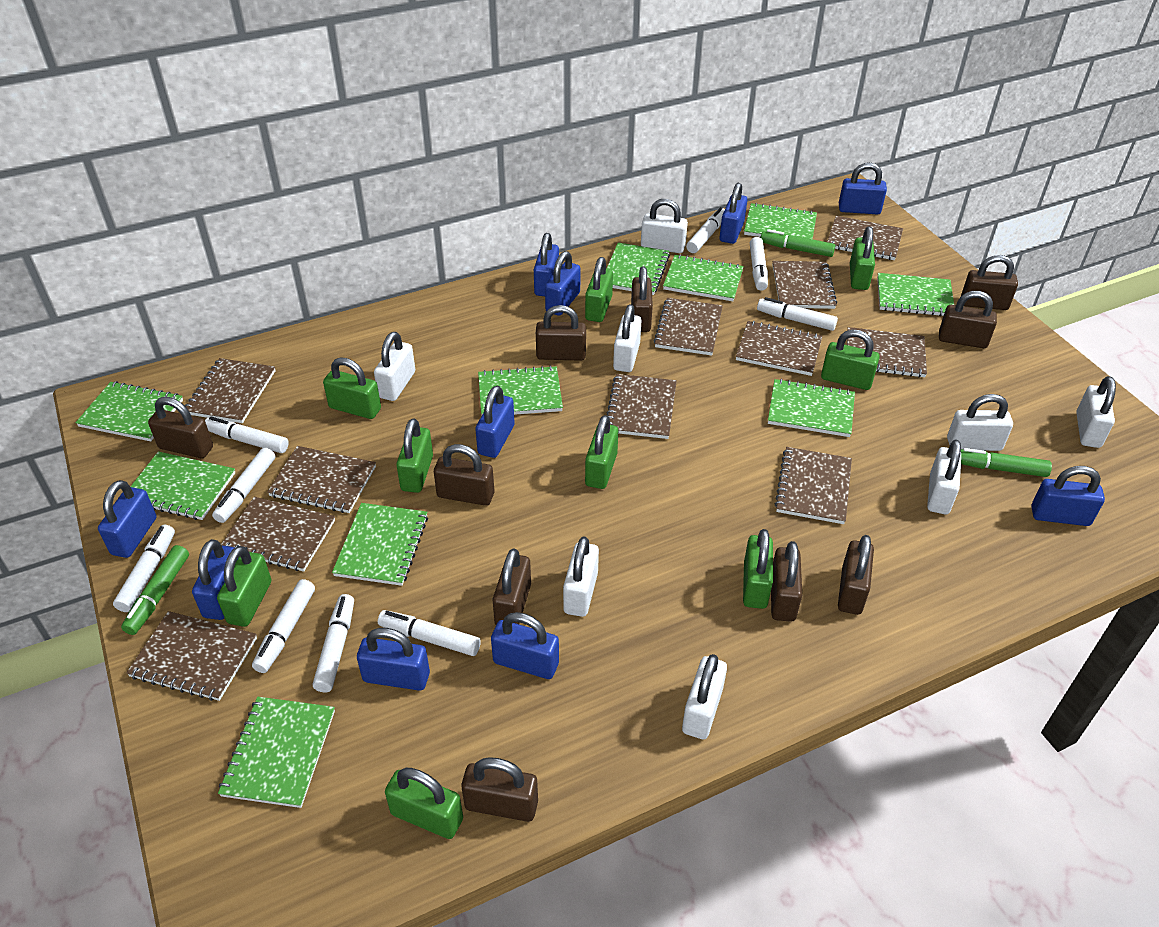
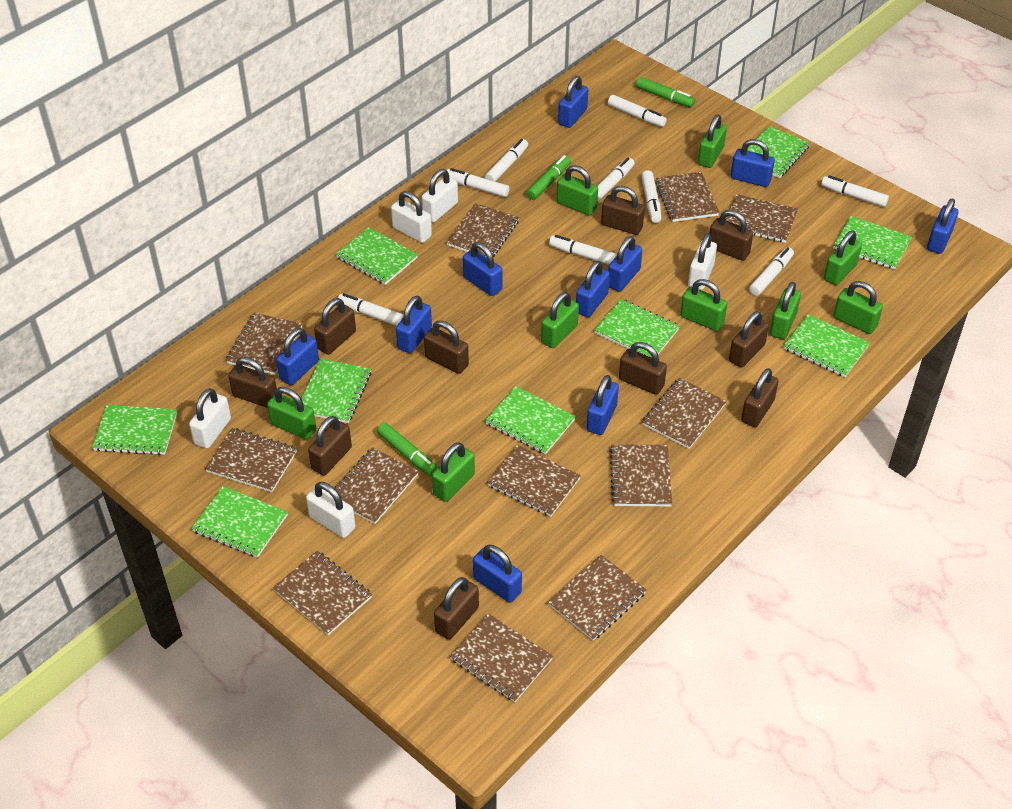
brown notebook: [126,611,257,701] [185,358,275,423] [221,497,335,572] [267,446,376,513] [607,374,677,439] [654,298,723,356] [736,321,822,376] [773,261,837,309] [775,447,852,524] [827,216,903,260] [847,327,927,378] = 11 -> [205,428,297,492] [226,313,302,375] [273,551,372,635] [335,447,419,524] [446,203,519,257] [450,614,553,702] [487,445,581,517] [548,555,647,641] [609,444,672,507] [642,378,727,449] [655,172,720,222] [726,194,798,243] = 12
green notebook: [75,381,183,441] [131,451,235,520] [218,697,335,808] [332,503,428,586] [478,366,563,415] [607,243,670,295] [663,254,744,301] [744,203,817,239] [768,379,855,437] [877,273,954,316] = 10 -> [92,405,177,455] [191,486,288,558] [301,358,371,423] [336,227,418,285] [485,386,576,454] [594,299,680,358] [747,126,810,178] [783,314,870,377] [833,216,912,270] = 9
white padlock: [374,332,415,401] [563,537,599,617] [613,304,641,372] [641,199,688,253] [682,654,727,739] [927,439,961,514] [947,394,1013,451] [1076,376,1116,448] = 8 -> [189,388,231,449] [306,482,355,538] [391,191,432,243] [422,169,458,222] [688,233,717,290] = 5

